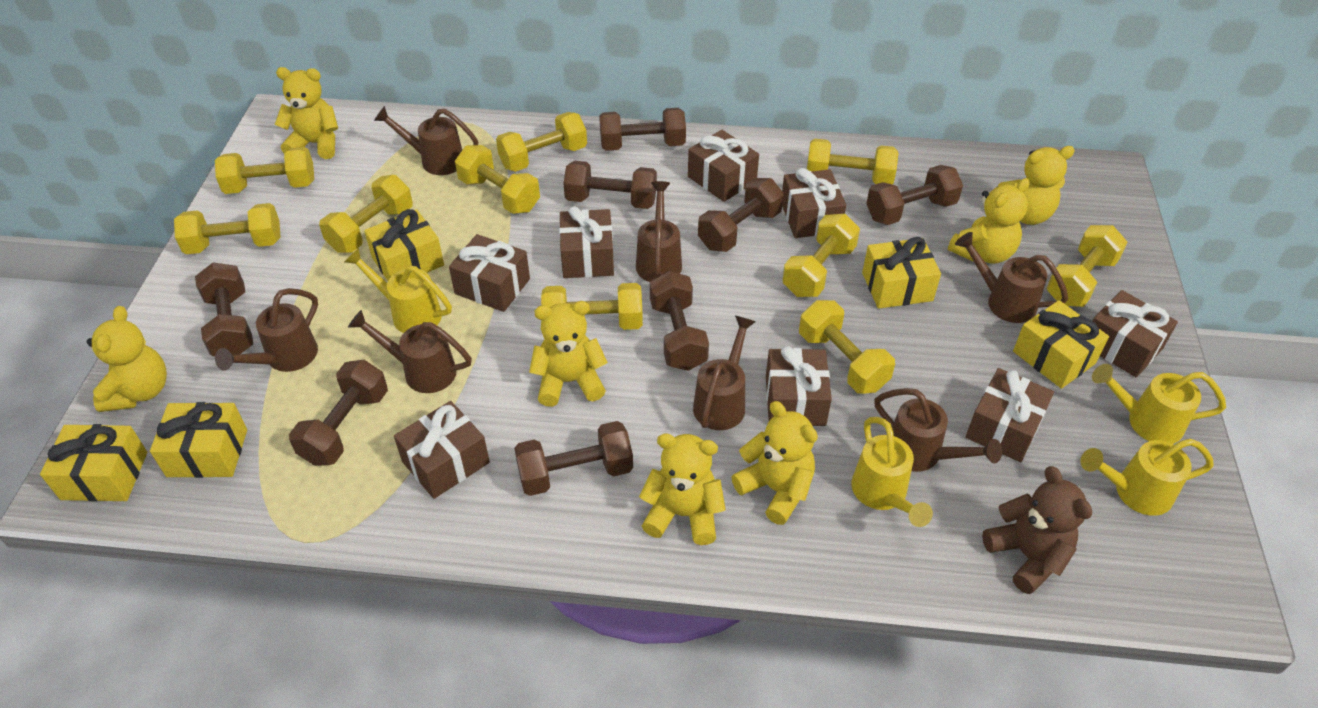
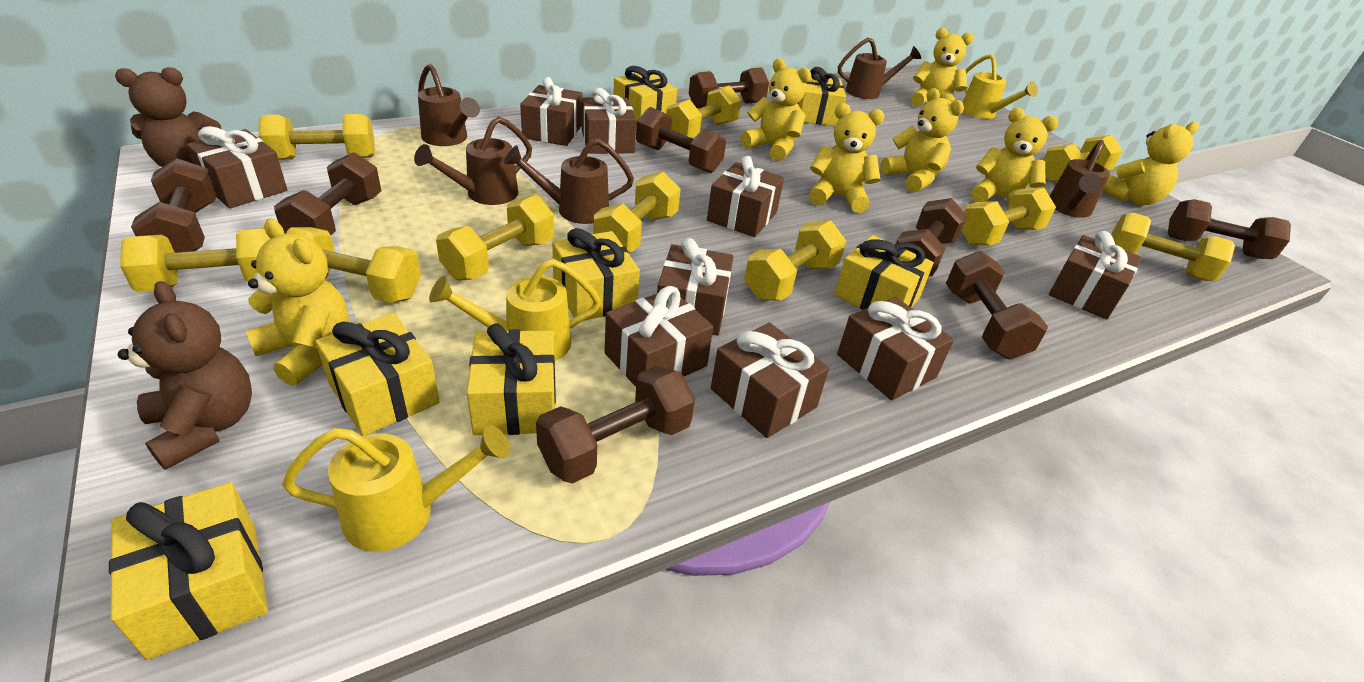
brown gift: [394,401,490,499] [449,234,530,312] [559,206,614,278] [688,130,759,202] [766,346,832,426] [782,168,846,238] [966,368,1054,462] [1092,290,1178,377] = 8 -> [186,126,287,208] [520,77,582,146] [582,88,636,154] [605,286,713,387] [657,238,734,335] [707,156,784,237] [711,323,829,438] [837,297,954,401] [1049,231,1142,319] = 9
brown teddy bear: [982,466,1092,594] = 1 -> [115,67,221,167] [118,281,252,470] = 2
brown watering can: [215,288,318,372] [348,310,472,393] [374,106,479,175] [636,181,682,282] [693,316,756,430] [874,388,1002,472] [955,232,1068,323] = 7 -> [414,116,532,205] [418,64,480,146] [504,138,634,224] [838,37,921,99] [1050,140,1110,218] = 5
yellow gift: [40,424,147,502] [150,402,247,478] [364,209,444,281] [862,237,941,309] [1013,300,1109,389] = 5 -> [109,482,268,660] [315,313,440,436] [467,323,556,435] [552,228,640,320] [613,66,677,126] [797,67,846,126] [834,235,934,310] = 7
yellow watering can: [344,247,452,333] [851,417,933,527] [1080,438,1214,516] [1092,364,1226,444] = 4 -> [282,425,510,552] [429,259,601,361] [963,54,1038,119] = 3

